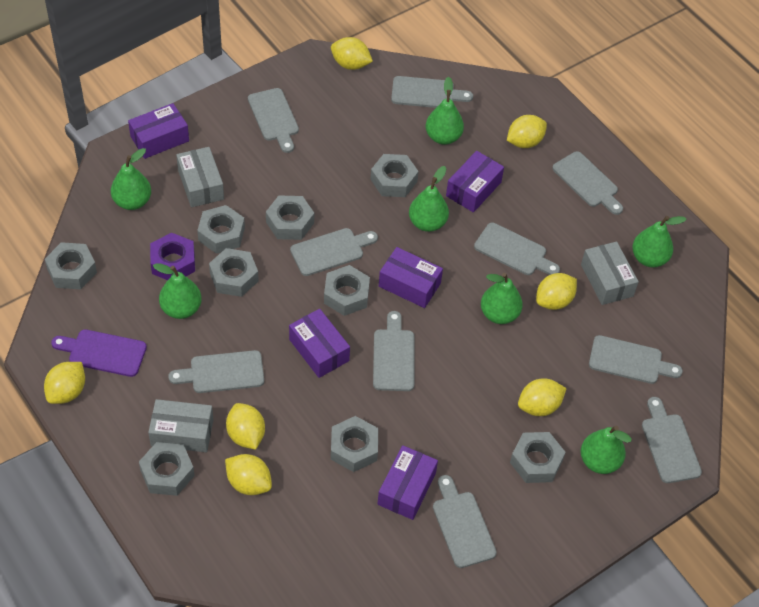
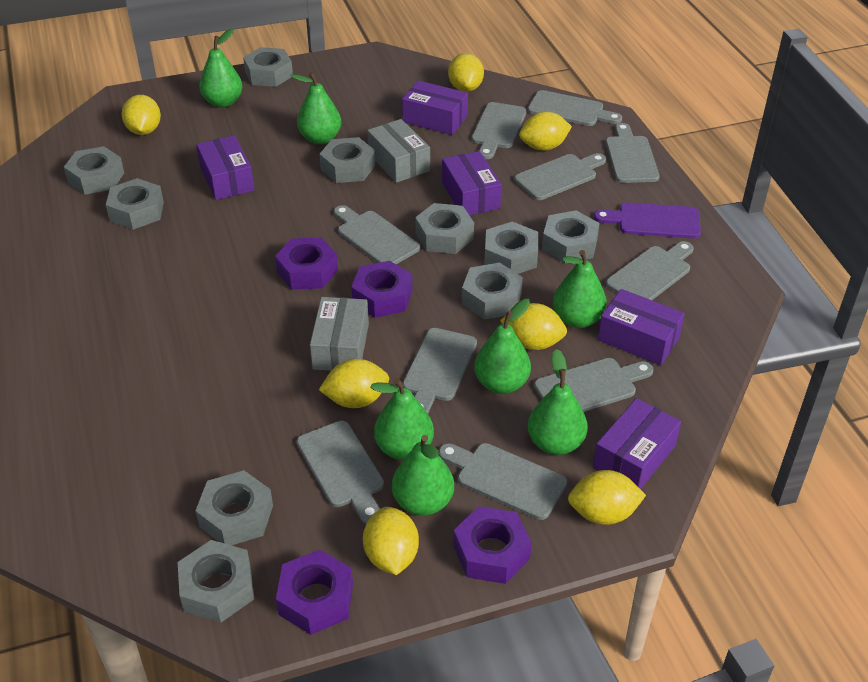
grey box: [148,399,214,452] [176,147,224,207] [581,241,639,305] = 3 -> [310,297,369,371] [367,119,430,183] = 2
grey nut: [45,242,97,289] [139,442,195,496] [197,205,245,254] [209,248,259,297] [266,196,314,240] [324,265,370,316] [331,416,378,472] [371,154,419,197] [510,432,566,483] = 9 -> [64,146,124,195] [106,178,164,230] [178,540,254,623] [195,470,273,545] [243,47,293,87] [319,137,375,183] [415,203,474,254] [462,263,523,320] [484,221,538,274] [542,210,599,263] = 10
purple nut: [150,232,195,280] = 1 -> [275,237,338,290] [276,549,353,635] [351,261,412,318] [453,506,532,584] = 4

